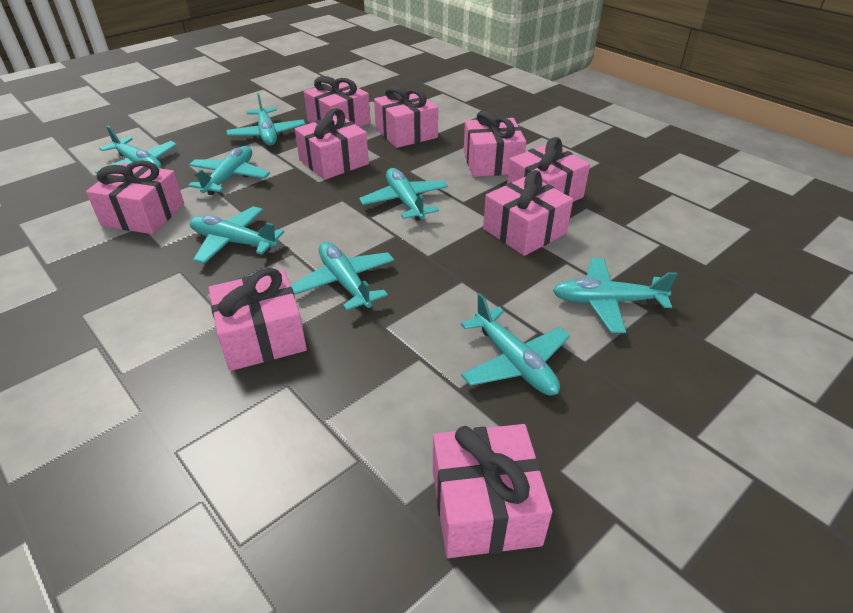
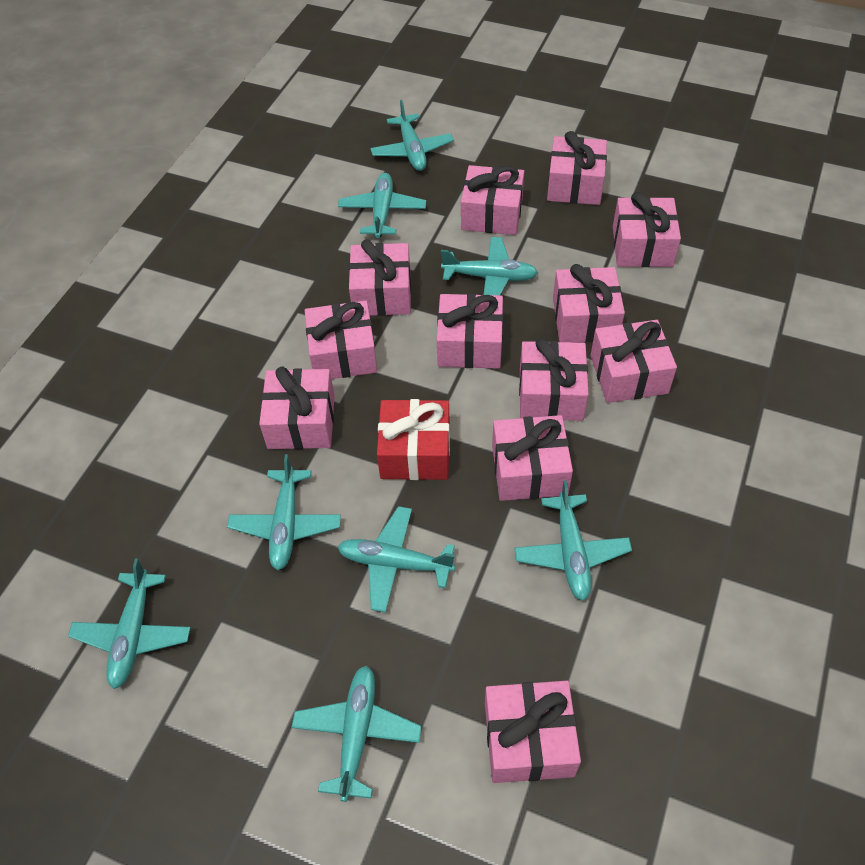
pink gift: [86,160,184,234] [209,268,307,371] [295,108,369,180] [304,76,371,127] [374,85,438,148] [433,424,552,558] [464,110,526,177] [483,170,573,256] [507,137,590,202] = 9 -> [259,366,335,449] [305,300,378,379] [349,239,411,316] [437,294,503,369] [461,165,524,235] [485,681,581,783] [492,415,573,501] [519,338,589,421] [547,131,607,205] [553,264,625,342] [591,320,677,403] [613,192,681,267] = 12
red gift: none = 0 -> [377,399,450,480] = 1

